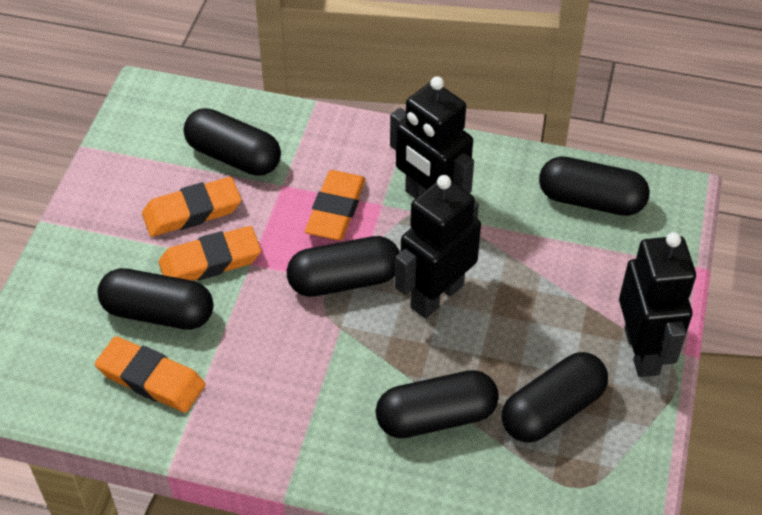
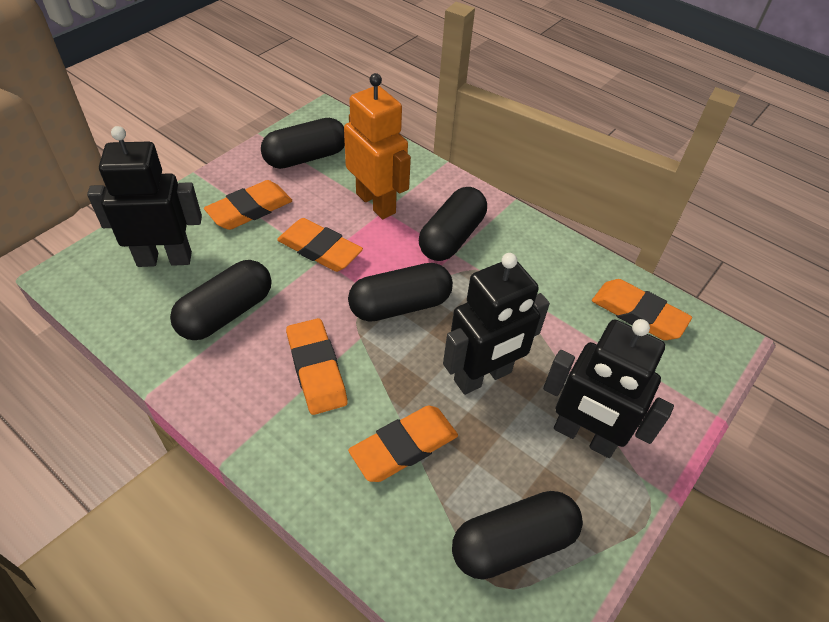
black capsule: [98,268,214,330] [183,108,281,176] [287,236,400,297] [376,370,499,438] [502,352,608,443] [539,156,650,216] = 6 -> [170,260,272,340] [261,118,345,169] [348,263,453,322] [419,187,487,261] [452,491,583,580] = 5
orange eraser: [95,336,206,413] [142,177,241,237] [159,226,261,281] [305,170,365,240] = 4 -> [204,180,292,230] [277,218,363,272] [286,318,347,415] [348,406,458,482] [592,279,692,340] = 5
orange robot: none = 0 -> [344,73,411,219] = 1

